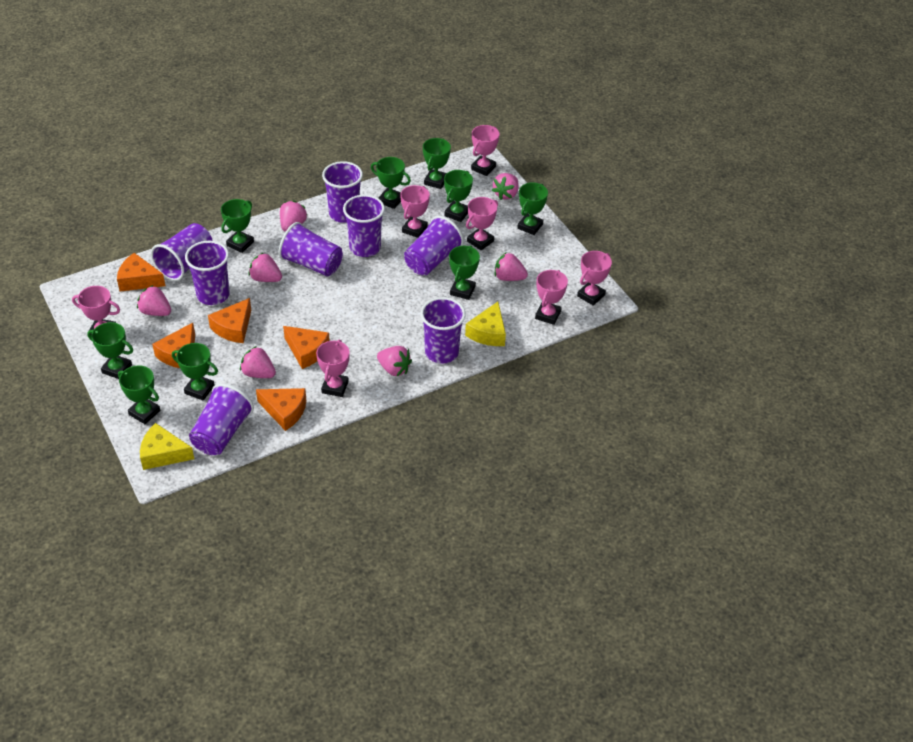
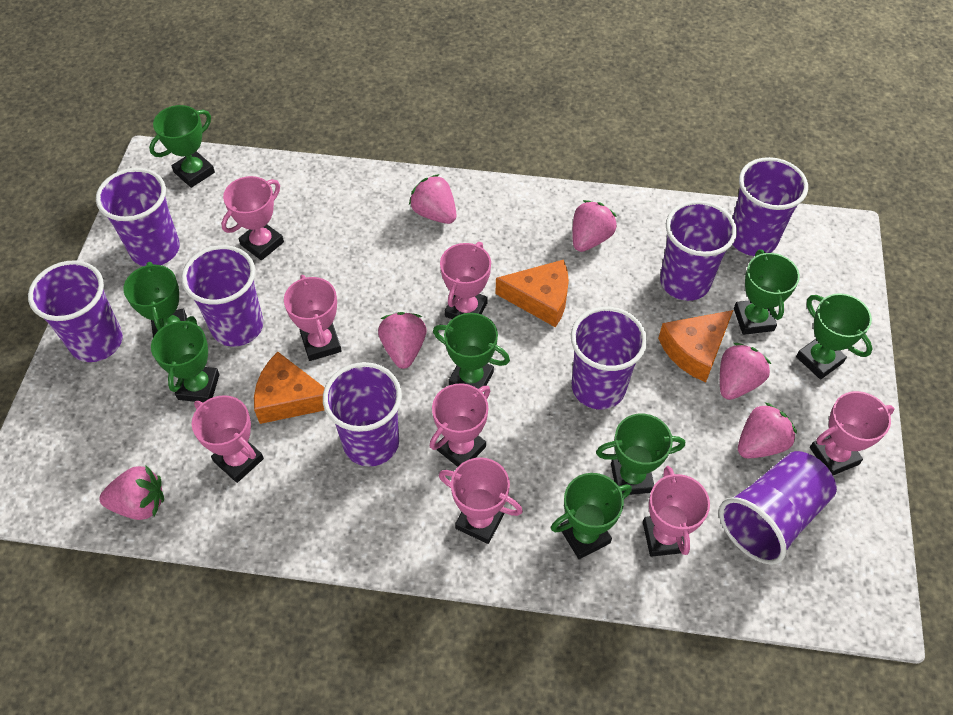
green trophy: [87,322,133,379] [118,365,160,424] [172,343,218,401] [221,199,254,253] [371,157,411,209] [423,138,451,189] [444,170,473,222] [449,245,480,300] [517,182,548,235] = 9 -> [123,262,187,337] [149,105,215,188] [151,316,220,402] [433,313,510,389] [551,473,632,559] [596,414,685,495] [734,250,800,335] [796,293,872,379] = 8
orange cheese: [117,253,165,292] [152,323,195,368] [208,298,251,343] [256,388,306,431] [283,326,330,369] = 5 -> [254,352,325,424] [495,260,569,328] [658,310,733,382] = 3
pink strawberry: [137,285,171,316] [240,346,276,378] [248,253,282,282] [280,201,307,232] [377,346,412,376] [492,173,519,200] [495,252,528,281] = 7 -> [99,465,164,520] [378,312,427,369] [409,174,456,224] [572,200,617,252] [720,343,771,400] [738,402,797,458] = 6
pink trophy: [72,286,120,334] [316,340,350,397] [400,185,430,238] [466,197,498,250] [471,125,499,176] [535,270,568,325] [577,251,612,306] = 7 -> [192,395,264,483] [221,176,284,260] [284,275,342,361] [430,383,490,467] [439,457,523,544] [440,242,491,319] [643,466,710,557] [810,391,894,475] = 8
yellow cheese: [140,423,194,470] [465,302,506,346] = 2 -> none = 0

